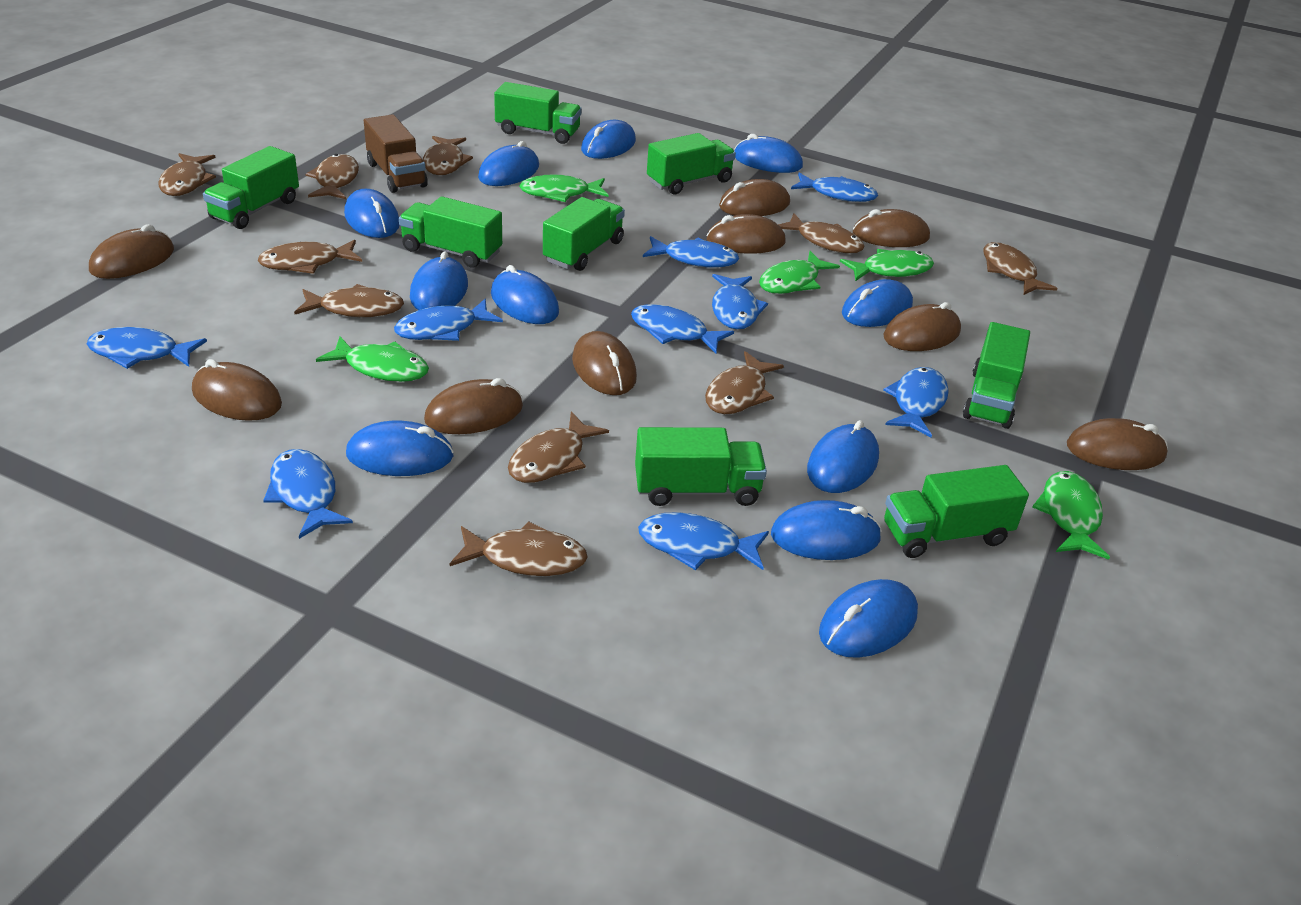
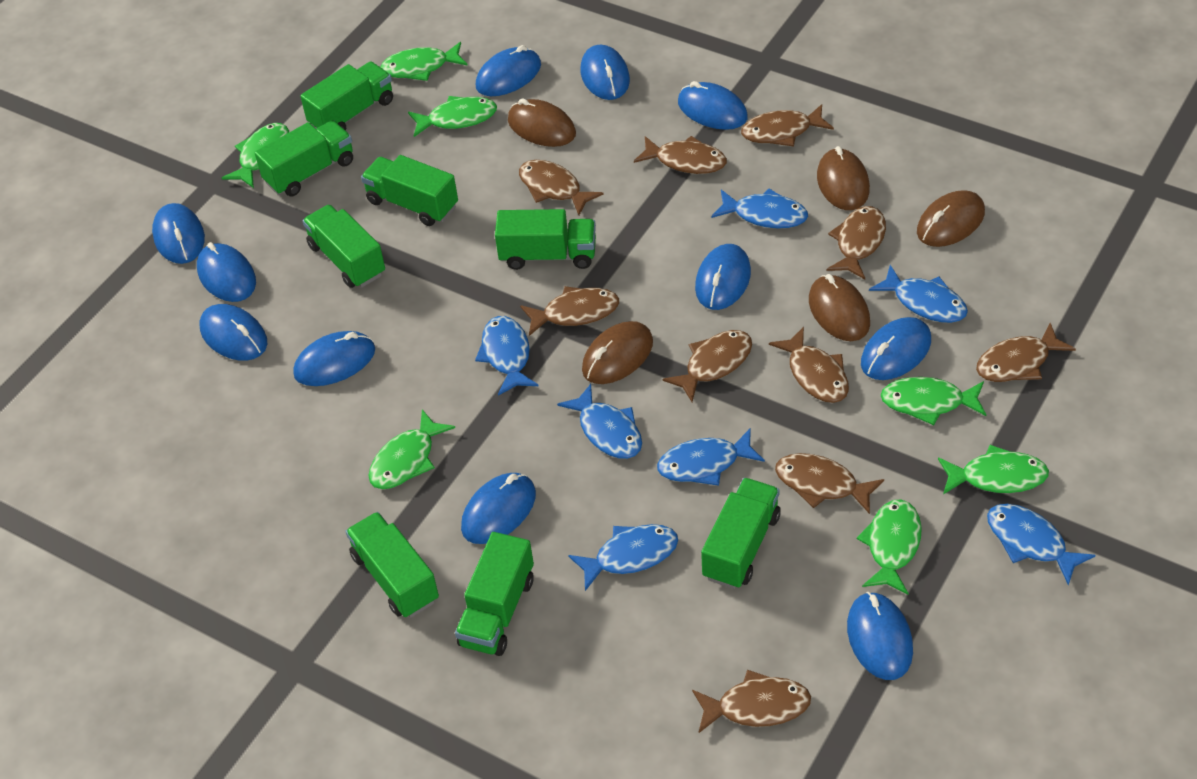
blue fish: [87,327,207,369] [263,449,353,539] [394,299,503,341] [631,304,734,354] [638,512,769,570] [643,236,739,268] [712,274,768,329] [791,173,878,202] [883,367,949,437] = 9 -> [475,316,539,396] [557,384,642,459] [568,524,678,591] [657,428,765,486] [711,189,808,229] [869,265,968,323] [987,504,1095,585] = 7
brown mouse: [89,224,174,279] [192,359,282,421] [424,378,523,434] [572,331,637,395] [706,214,786,254] [719,179,790,216] [853,209,930,247] [884,302,961,351] [1067,418,1168,470] = 9 -> [508,98,576,147] [582,321,653,384] [809,274,870,341] [817,146,870,210] [917,190,985,247] = 5
brown truck: [364,114,428,193] = 1 -> none = 0
green fish: [316,337,429,382] [519,175,608,202] [759,251,840,294] [840,249,934,281] [1032,471,1110,560] = 5 -> [222,123,289,188] [368,410,455,489] [381,42,468,81] [408,96,497,137] [857,499,922,595] [881,377,987,425] [938,445,1049,495] = 7

